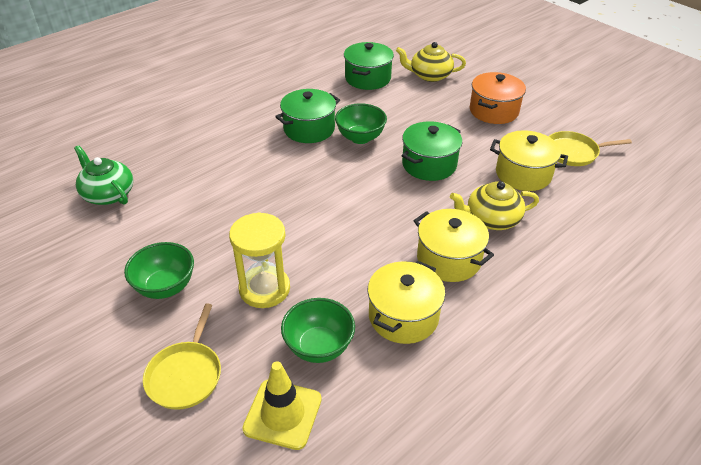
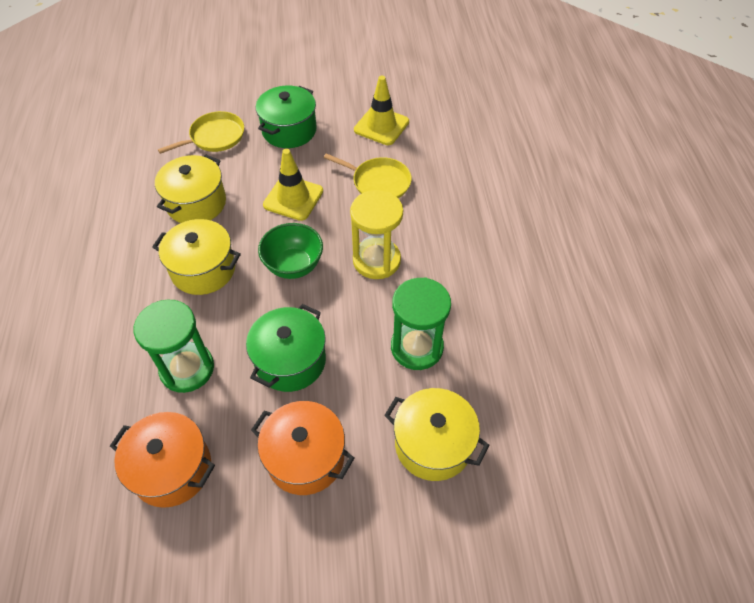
green bowl: [124,242,194,299] [281,298,355,363] [335,103,387,144] = 3 -> [258,223,323,279] = 1
green hourglass: none = 0 -> [134,299,214,393] [391,278,451,370] = 2
green pot: [275,89,340,143] [344,42,394,90] [402,121,462,181] = 3 -> [246,304,326,392] [256,86,317,148] = 2
green teapot: [74,145,133,205] = 1 -> none = 0
orange pot: [470,72,526,124] = 1 -> [110,412,215,508] [251,401,354,495] = 2
yellow teapot: [396,42,466,82] [450,181,539,230] = 2 -> none = 0
yellow traffic cone: [242,361,322,450] = 1 -> [263,149,323,221] [354,76,409,145] = 2

